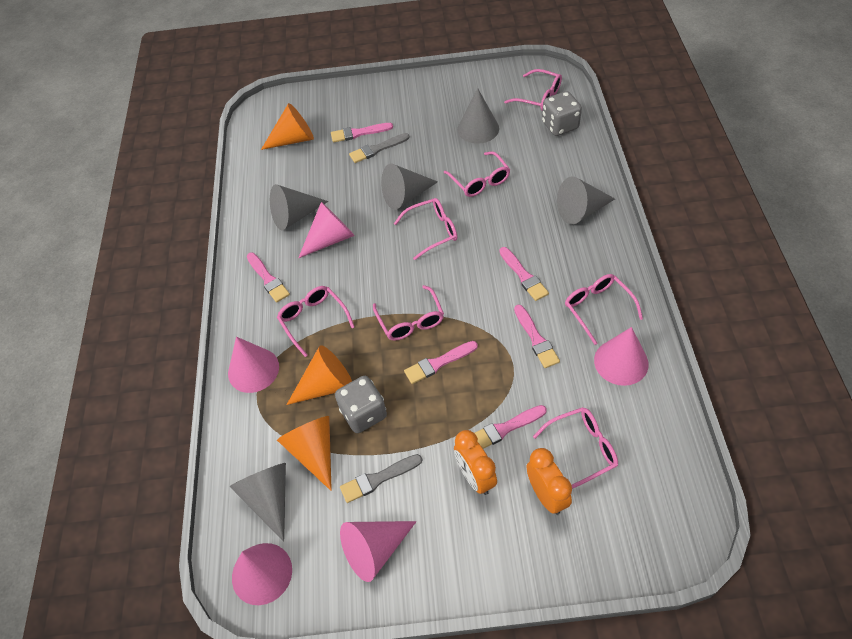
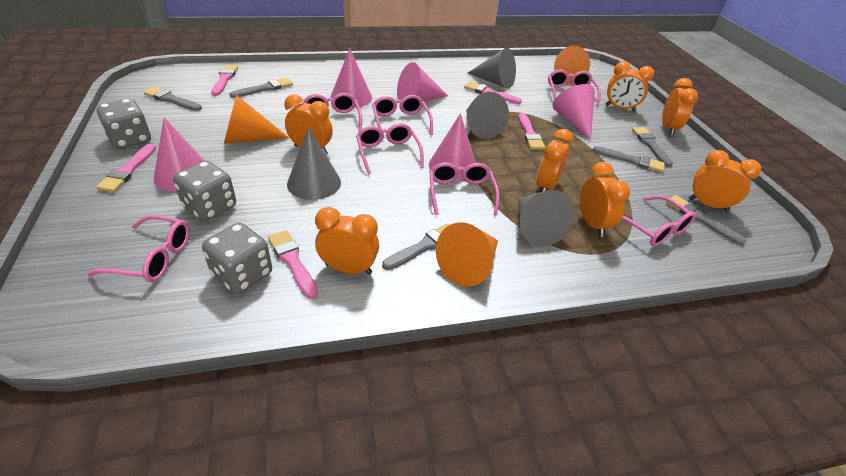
grey brush: [340,454,422,503] [349,133,409,163] = 2 -> [144,87,202,111] [229,78,293,98] [382,223,449,270] [592,146,665,172] [632,127,673,167] [666,195,746,245] = 6
grey cone: [230,463,286,542] [270,184,328,230] [381,164,438,210] [457,88,499,144] [557,177,615,225] = 5 -> [287,127,341,200] [466,92,509,139] [468,48,516,89] [518,190,574,246] = 4
grey dice: [335,376,387,433] [542,91,582,136] = 2 -> [96,99,151,149] [173,161,236,221] [202,223,272,294] = 3
orange clock: [454,430,497,495] [527,448,572,515] = 2 -> [284,94,333,154] [315,207,379,274] [536,129,574,192] [580,162,630,237] [605,62,654,112] [662,78,698,136] [689,150,761,212] = 7
pink brush: [247,252,290,303] [331,123,393,143] [404,341,478,384] [475,405,547,449] [499,247,549,301] [514,305,560,368] = 6 -> [96,143,156,192] [211,65,238,96] [268,230,318,299] [464,81,522,104] [518,113,545,150] = 5

